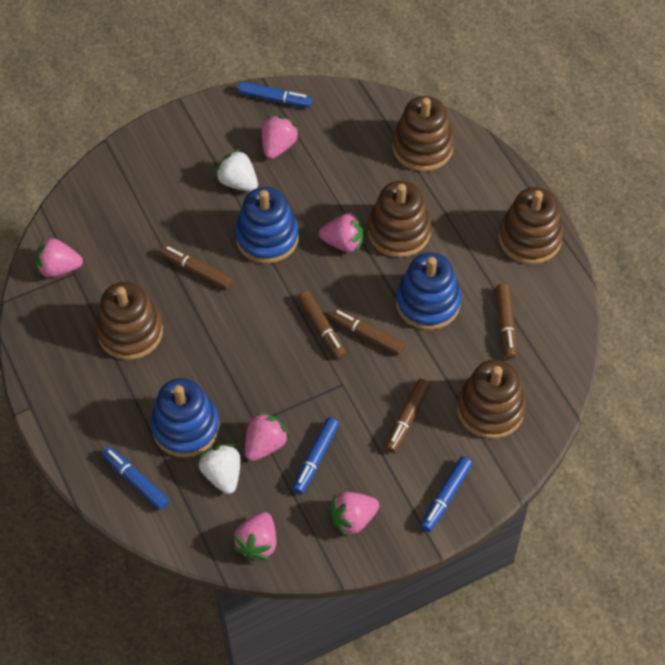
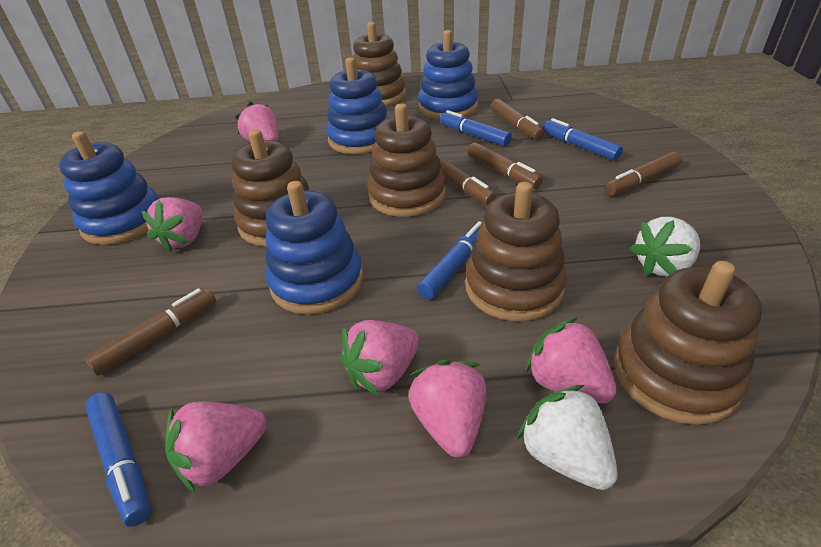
blue stacking toy: [151,378,220,458] [235,187,299,264] [396,252,461,330] = 3 -> [59,131,158,245] [266,181,363,315] [326,57,389,154] [418,30,478,120] = 4

